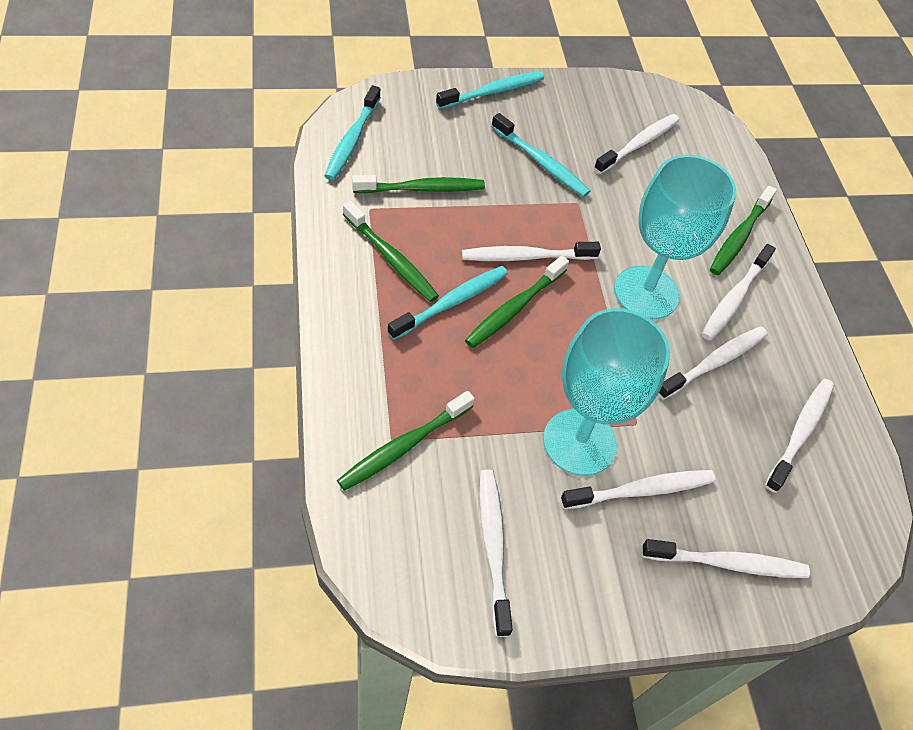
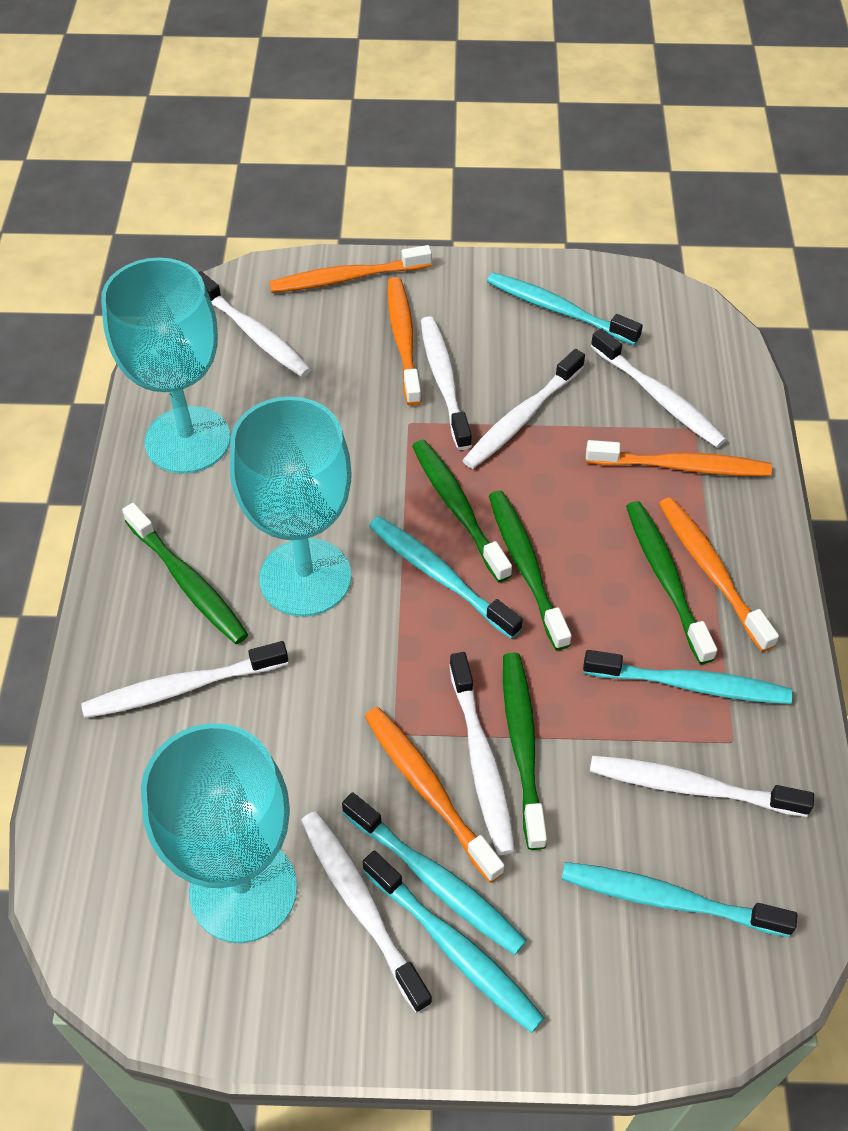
orange toothbrush: none = 0 -> [269,245,432,293] [364,707,505,883] [387,277,422,406] [586,440,772,476] [659,497,779,652] = 5
turquoise goblet: [543,308,670,476] [614,155,736,320] = 2 -> [101,258,230,474] [141,723,297,943] [230,396,352,617] = 3
turquoise toothbrush: [325,85,381,180] [387,266,508,340] [436,72,544,109] [491,113,590,197] = 4 -> [342,792,527,955] [363,851,544,1033] [369,516,523,639] [487,272,643,345] [562,862,797,937] [583,650,793,704] = 6

